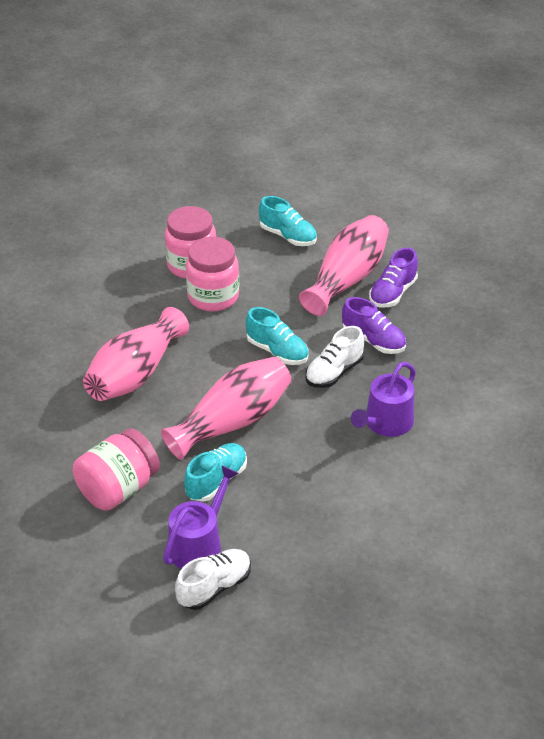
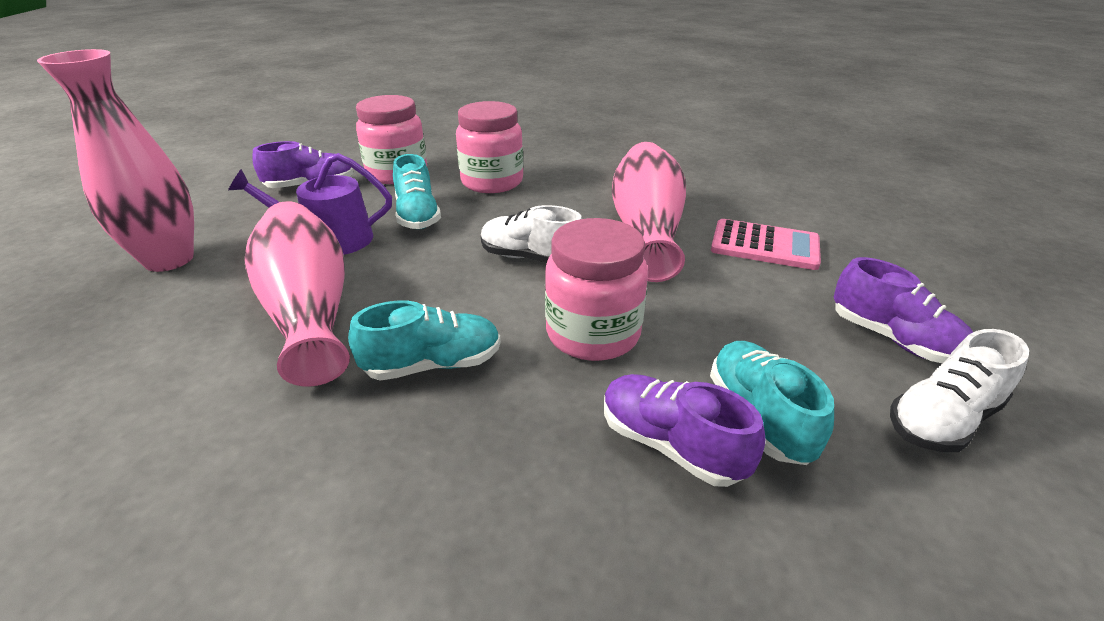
pink calculator: none = 0 -> [711,219,821,270] = 1
purple shoe: [342,297,406,354] [369,248,418,308] = 2 -> [252,141,354,188] [604,374,765,487] [834,257,973,363] = 3
purple watering can: [163,465,239,569] [351,362,416,437] = 2 -> [228,153,392,255] = 1

